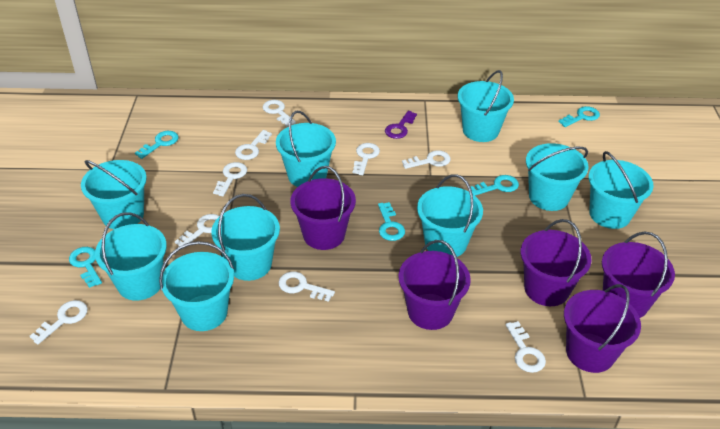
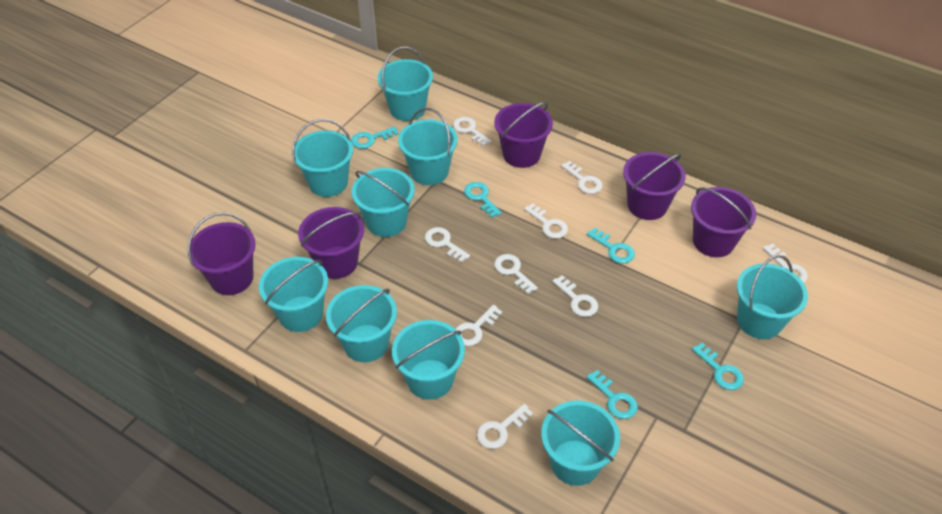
purple key: [385,111,417,139] = 1 -> none = 0

